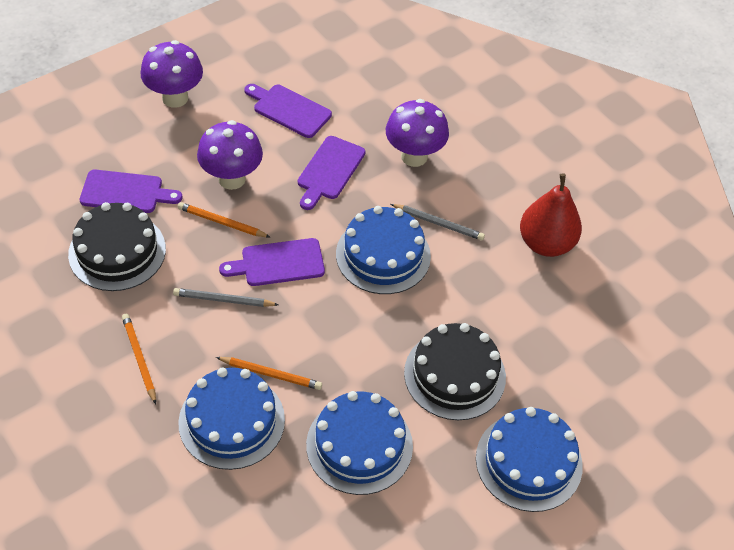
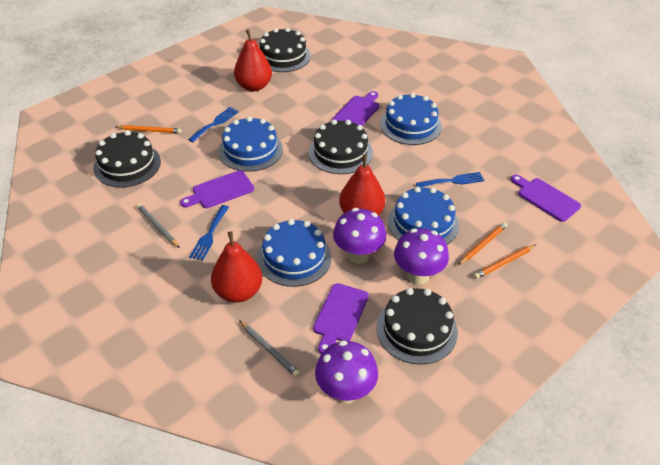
black cake: [68,202,166,291] [404,323,506,420] = 2 -> [93,130,161,187] [259,28,311,72] [308,119,373,174] [376,288,458,365] = 4
blue fork: none = 0 -> [188,107,239,142] [189,205,229,261] [416,172,485,188] = 3
red pear: [520,173,582,257] = 1 -> [211,231,262,303] [234,29,272,92] [339,154,385,216] = 3

